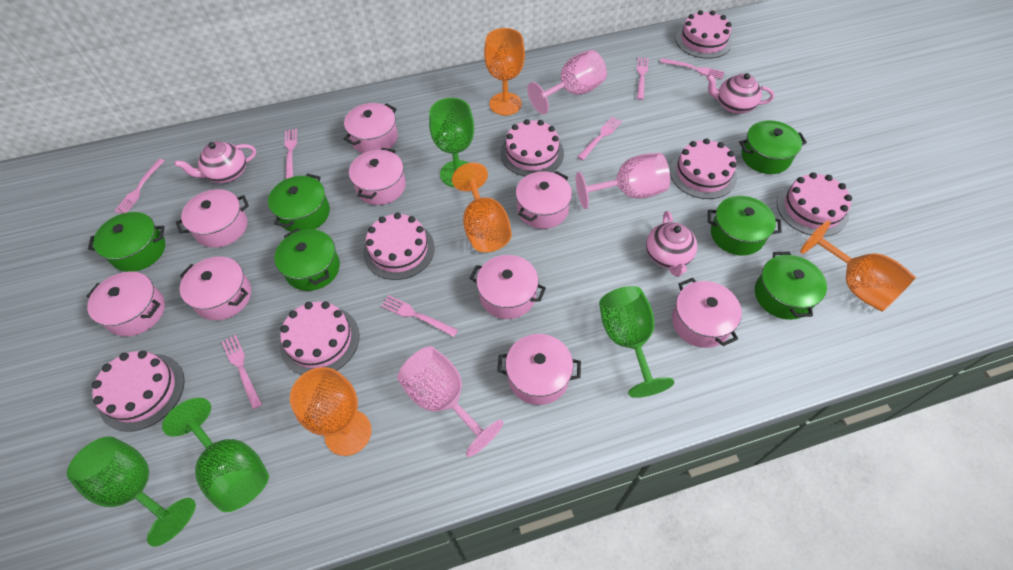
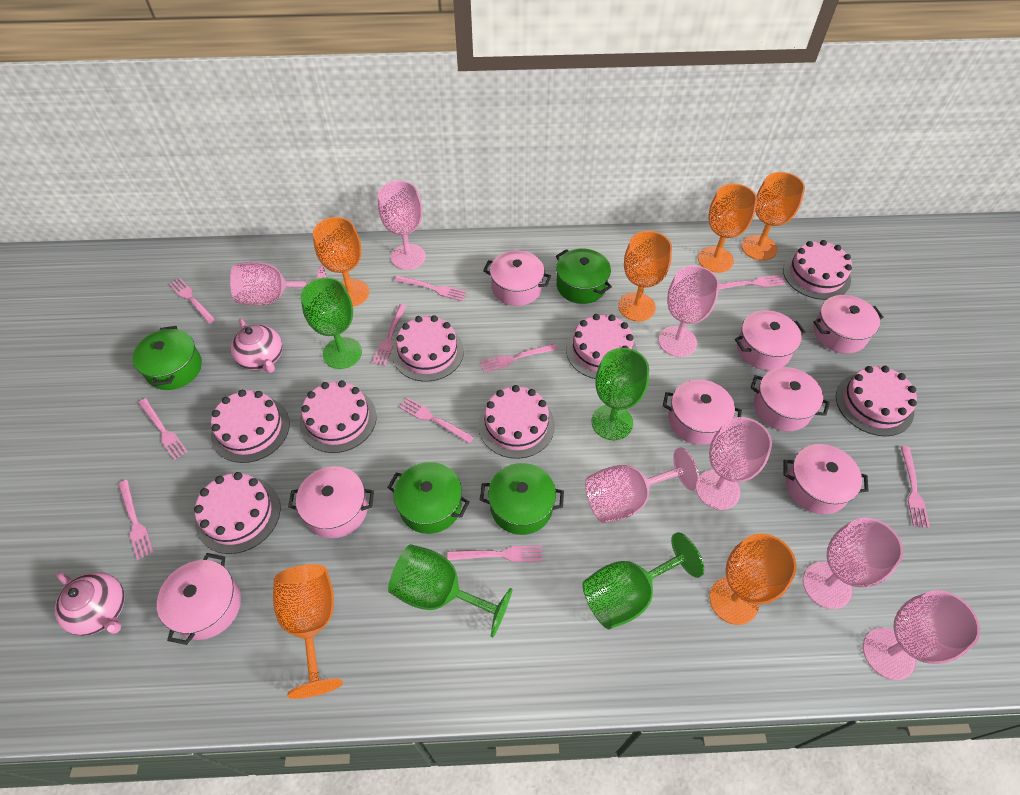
green pot: [88,212,165,272] [268,173,330,232] [274,229,340,291] [708,196,782,256] [739,120,807,174] [755,251,827,320] = 6 -> [133,326,202,390] [387,462,470,534] [480,463,564,535] [556,249,612,304] = 4
orange goblet: [290,367,371,456] [452,163,512,252] [484,28,525,115] [800,221,916,312] = 4 -> [273,564,343,699] [313,217,369,307] [618,231,672,321] [698,183,757,273] [709,534,797,625] [742,172,805,261] = 6
pink cake: [92,351,185,432] [280,301,359,375] [363,213,435,280] [500,119,564,176] [670,138,737,199] [676,10,732,59] [777,172,852,237] = 7 -> [194,472,281,554] [211,390,290,463] [299,380,377,453] [392,315,464,382] [478,385,555,459] [566,314,637,379] [783,240,852,300] [836,366,917,436] = 8
pink fork: [114,159,165,214] [222,335,262,409] [285,129,297,179] [381,295,458,337] [578,117,622,160] [637,57,649,100] [660,58,724,79] = 7 -> [118,480,153,560] [139,398,188,460] [169,278,216,324] [372,304,407,366] [395,276,466,301] [399,398,474,443] [448,545,543,562] [480,344,558,372] [719,275,786,290] [900,446,930,528] = 10
pink goblet: [397,346,503,457] [527,50,607,114] [576,153,670,209] = 3 -> [230,262,326,306] [378,181,426,270] [585,447,700,523] [658,266,719,357] [696,417,772,510] [803,518,903,609] [863,590,980,680] = 7
pink pot: [87,272,165,336] [176,189,249,248] [180,256,251,320] [343,103,398,153] [349,148,406,205] [470,255,546,319] [497,334,581,405] [516,171,572,229] [672,278,742,348] = 9 -> [157,553,241,645] [288,466,374,538] [483,251,551,306] [663,380,742,445] [735,310,805,370] [750,367,830,431] [784,444,869,514] [813,295,884,354] = 8
pink teapot: [174,141,256,183] [646,211,697,277] [706,73,774,114] = 3 -> [55,572,125,636] [231,318,283,373] = 2

